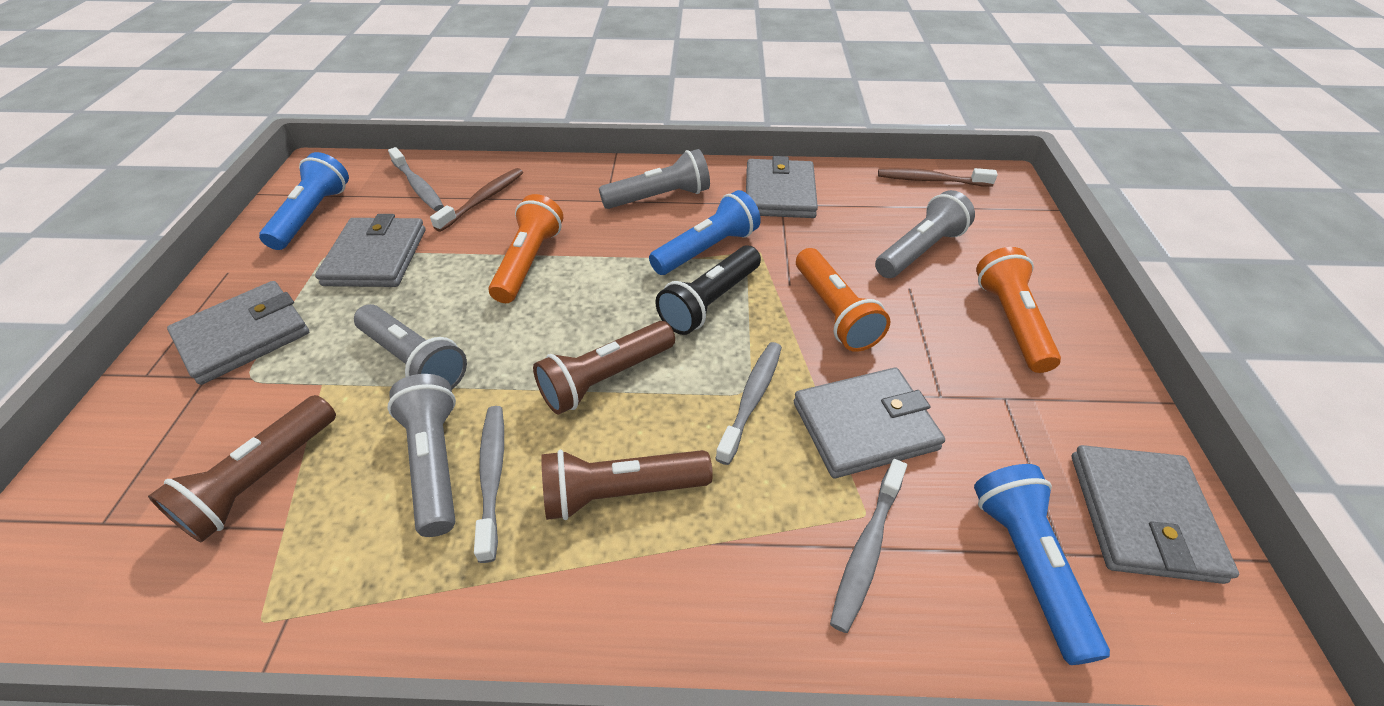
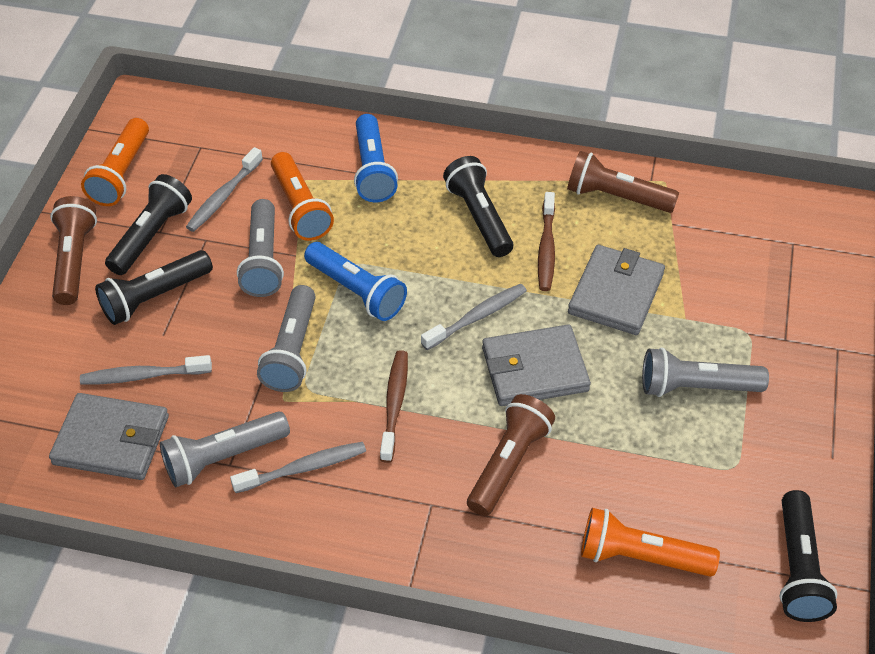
black flashlight: [655,245,761,335] = 1 -> [95,250,213,325] [105,174,192,275] [443,156,513,257] [779,490,837,622] = 4
blue flashlight: [259,152,349,250] [649,190,761,275] [974,464,1110,665] = 3 -> [304,242,407,321] [354,114,398,202] = 2
grey wallet: [167,281,309,385] [315,214,426,287] [746,156,818,218] [794,367,945,478] [1072,445,1239,584] = 5 -> [49,393,169,480] [482,325,591,406] [568,245,665,335] = 3

